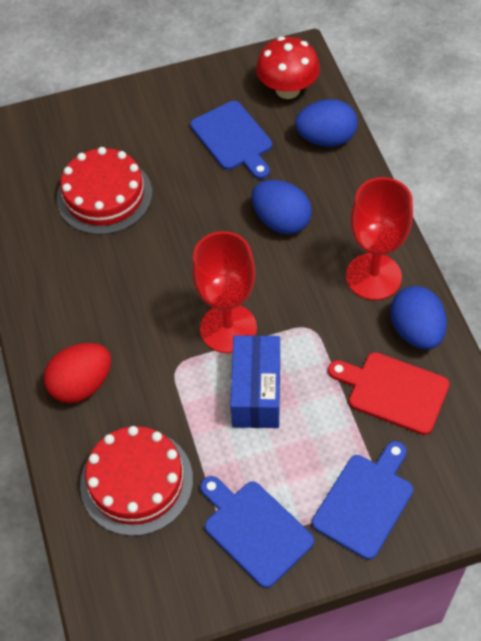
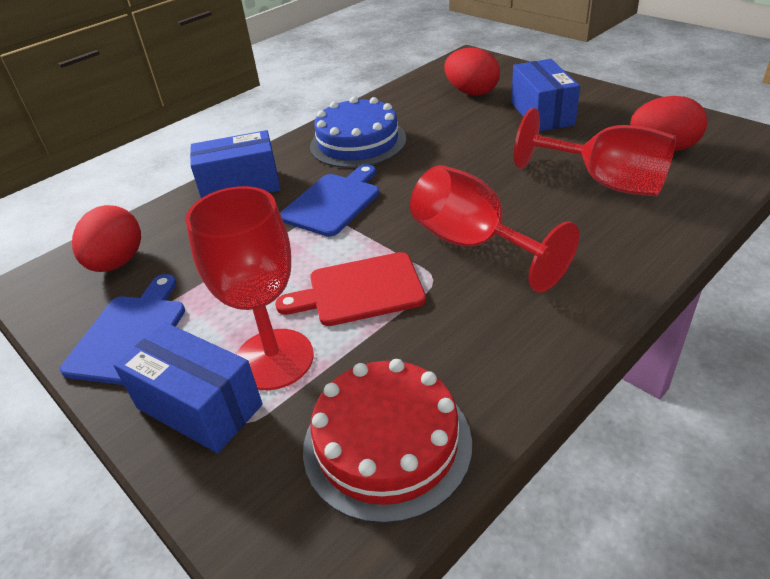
blue box: [230,335,280,428] = 1 -> [114,322,263,453] [190,130,280,198] [511,59,580,132] = 3
blue cake: none = 0 -> [310,97,406,168] = 1
blue cutting board: [190,101,272,179] [200,476,314,588] [312,441,413,560] = 3 -> [60,274,185,385] [280,164,379,237] = 2
blue egg: [251,180,312,235] [295,99,358,147] [390,286,447,350] = 3 -> none = 0
red cake: [57,147,152,235] [80,426,193,536] = 2 -> [303,359,472,524] = 1
red egg: [44,343,111,403] = 1 -> [72,205,141,272] [444,48,500,96] [631,96,707,151] = 3
red goblet: [192,231,257,353] [346,177,413,300] = 2 -> [185,186,314,390] [410,165,579,293] [514,108,676,196] = 3
red mushroom: [256,36,320,99] = 1 -> none = 0

